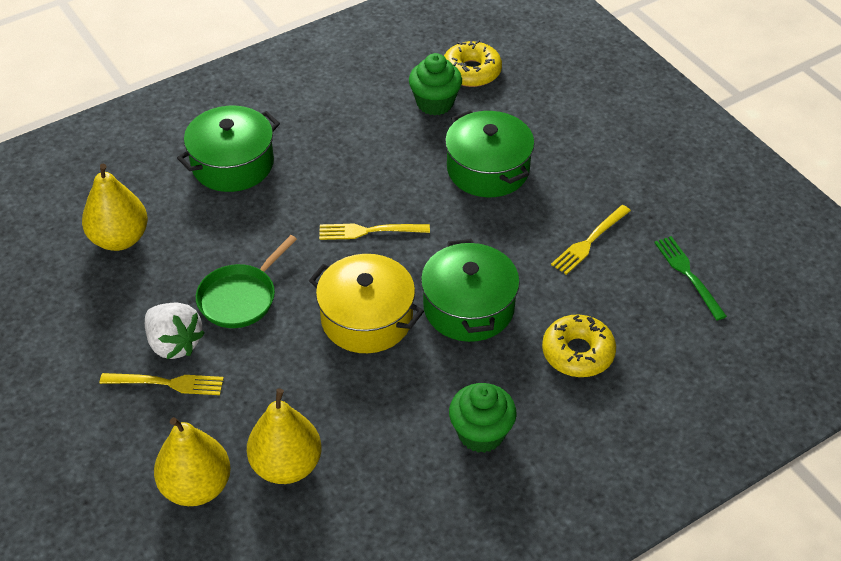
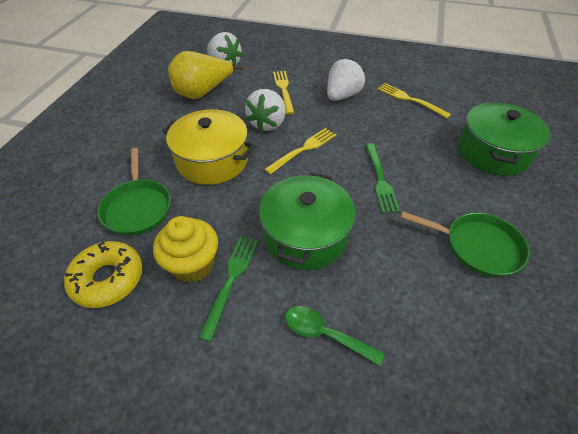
green cupcake: [409,53,462,116] [449,383,517,453] = 2 -> none = 0
green fork: [654,236,727,320] = 1 -> [199,236,258,342] [366,143,400,213] = 2
green pan: [196,235,297,328] = 1 -> [98,148,171,236] [401,211,530,277] = 2
green pot: [177,106,280,192] [421,239,520,342] [445,110,535,197] = 3 -> [259,172,356,270] [458,102,551,176] = 2
green spoon: none = 0 -> [285,306,384,366] = 1
white strawberry: [145,303,205,359] = 1 -> [207,32,243,66] [245,89,286,132] [327,58,365,101] = 3
yellow cupcake: none = 0 -> [153,216,218,283] = 1
yellow donut: [444,40,502,87] [542,315,616,377] = 2 -> [64,241,143,308] = 1
yellow pear: [82,164,148,251] [154,417,231,506] [247,389,321,484] = 3 -> [168,51,244,99] = 1

